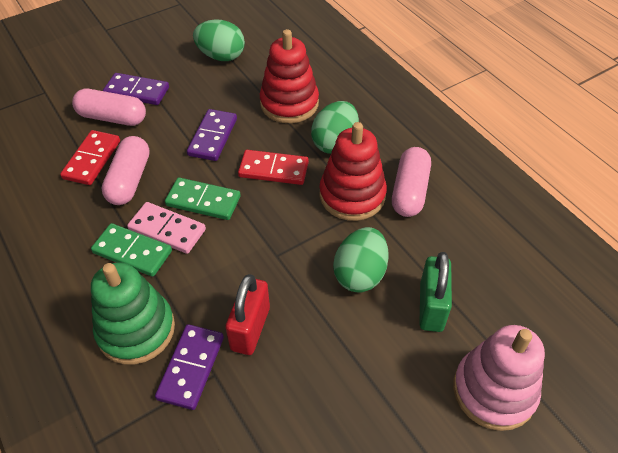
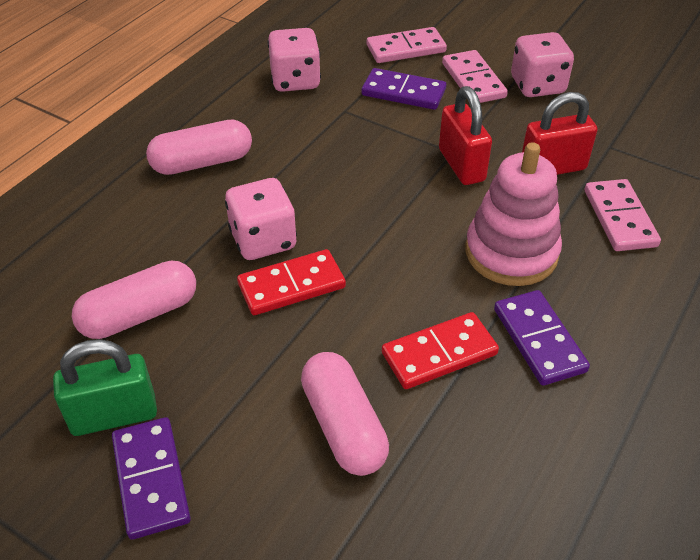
green domino: [91,223,172,277] [165,177,241,220] = 2 -> none = 0
green egg: [193,19,245,61] [311,101,359,154] [333,227,389,293] = 3 -> none = 0
green stacking toy: [91,262,175,365] = 1 -> none = 0
pink dice: none = 0 -> [225,178,297,260] [268,28,321,92] [511,32,574,97] = 3
pink domino: [127,202,206,254] = 1 -> [367,27,447,63] [442,50,508,103] [585,179,661,251] = 3
red padlock: [225,274,270,355] = 1 -> [439,86,492,185] [522,92,597,175] = 2
red stacking toy: [260,29,319,123] [320,122,387,221] = 2 -> none = 0

